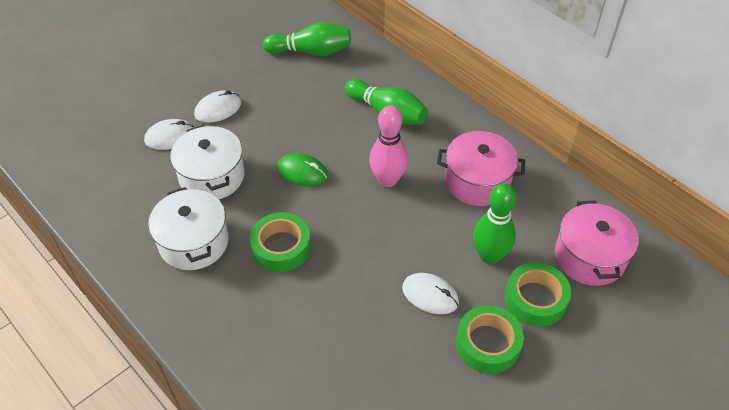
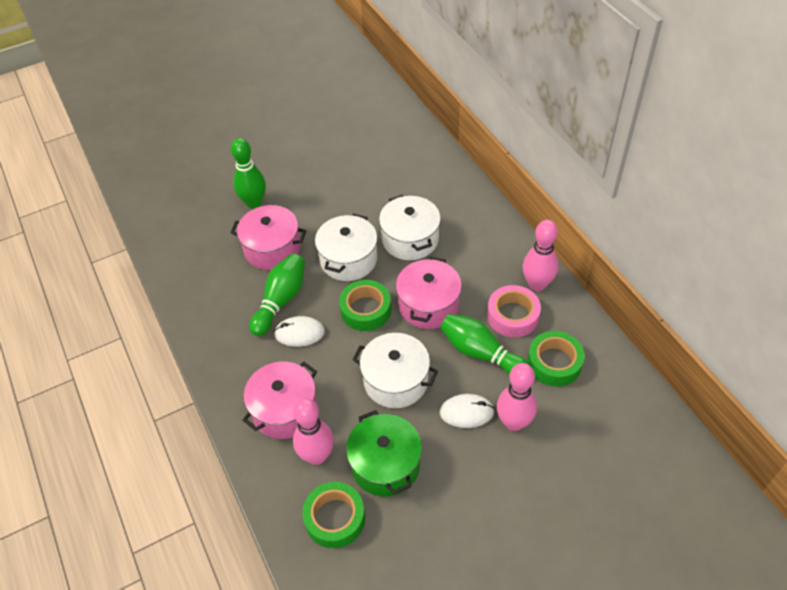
green mouse: [277,153,328,187] = 1 -> none = 0
green pot: none = 0 -> [346,410,422,496] = 1
pink bowling pin: [369,105,408,187] = 1 -> [293,398,334,465] [497,363,537,431] [523,220,558,291] = 3
pink pot: [437,131,525,206] [555,200,639,286] = 2 -> [230,205,306,270] [243,362,318,439] [396,257,462,329] = 3
pink tape: none = 0 -> [487,285,541,337] = 1
white mouse: [144,119,194,150] [194,90,241,123] [402,273,459,314] = 3 -> [274,316,325,347] [440,394,495,428] = 2
white pot: [148,187,229,270] [170,125,245,199] = 2 -> [315,214,378,281] [352,333,438,408] [379,195,441,260] = 3

